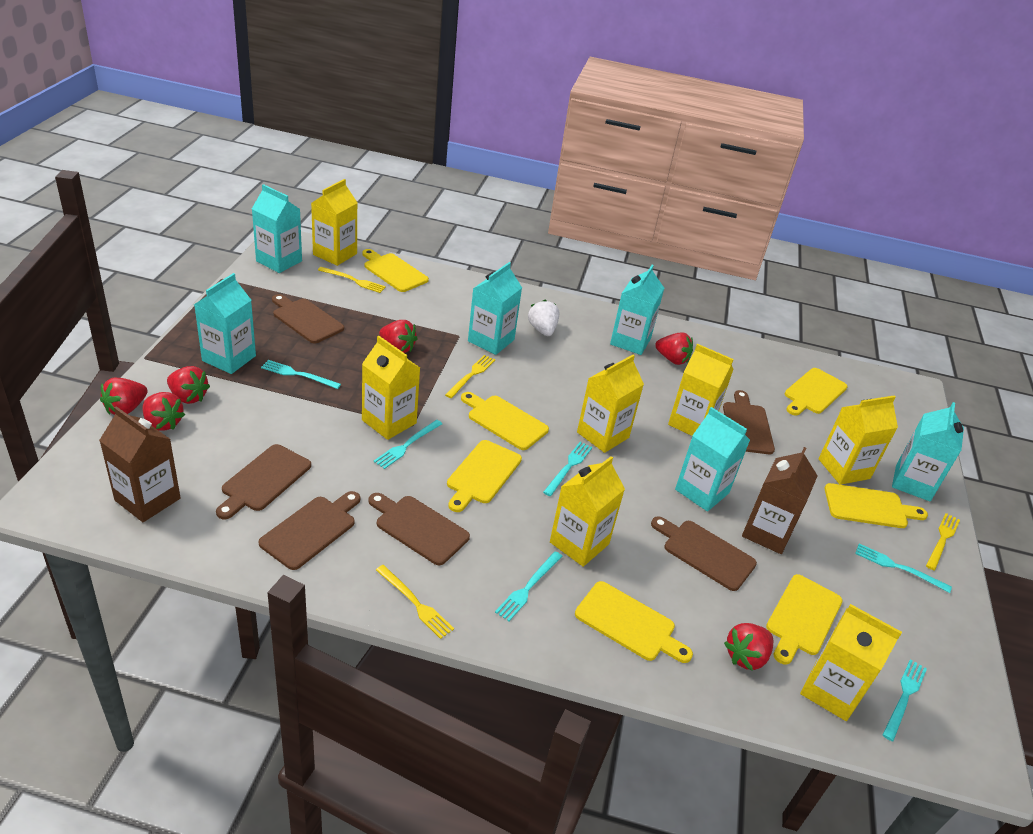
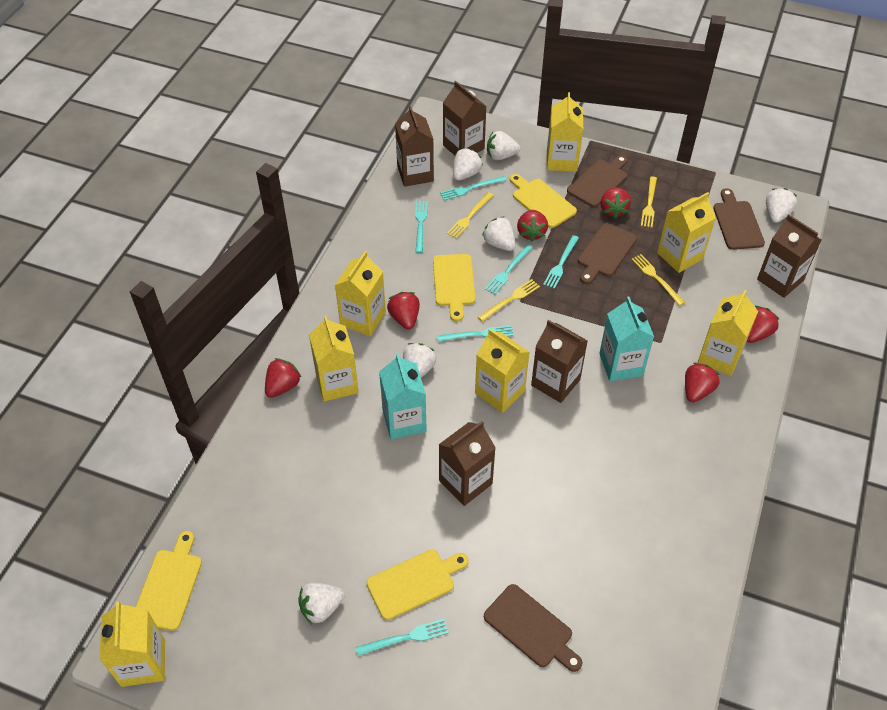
brown carton: [99,406,181,522] [742,447,818,554] = 2 -> [395,106,434,187] [439,421,496,506] [443,81,487,155] [531,320,588,403] [757,215,822,298] = 5
brown cutting board: [216,444,311,519] [258,491,360,570] [272,294,344,343] [368,493,470,565] [651,516,757,591] [723,390,775,454] = 6 -> [484,584,582,672] [567,155,628,207] [578,223,637,284] [713,188,765,250] = 4
turquoise carton: [194,273,256,374] [252,184,302,273] [468,262,522,355] [610,265,664,355] [675,407,750,512] [892,402,964,501] = 6 -> [379,353,427,439] [599,297,654,381] = 2
white strawberry: [528,300,559,336] = 1 -> [298,583,345,624] [403,343,436,378] [453,148,483,181] [482,216,515,251] [487,131,520,160] [766,188,797,223] = 6
yellow cutting board: [362,249,429,292] [447,440,522,512] [461,392,549,450] [575,581,693,663] [766,574,843,665] [784,368,848,416] [824,483,928,528] = 7 -> [136,531,202,631] [366,550,469,620] [433,254,475,322] [510,174,577,228] = 4

